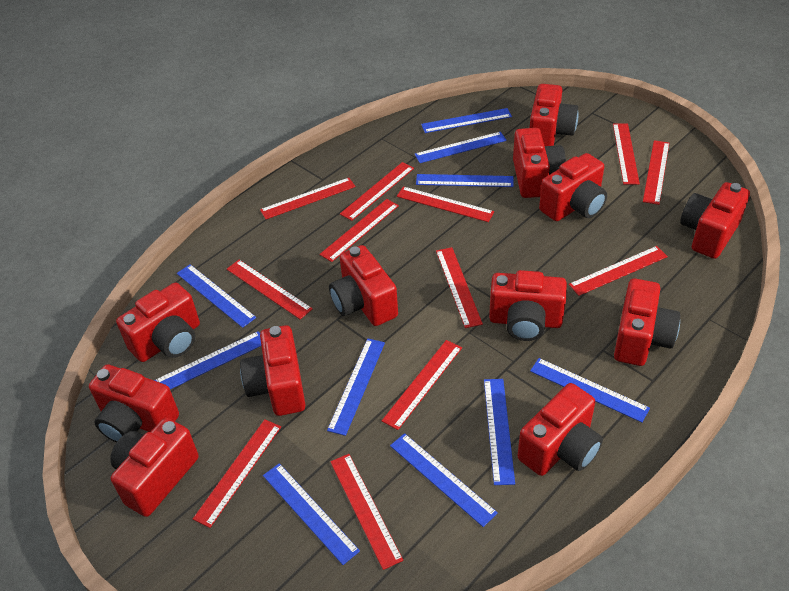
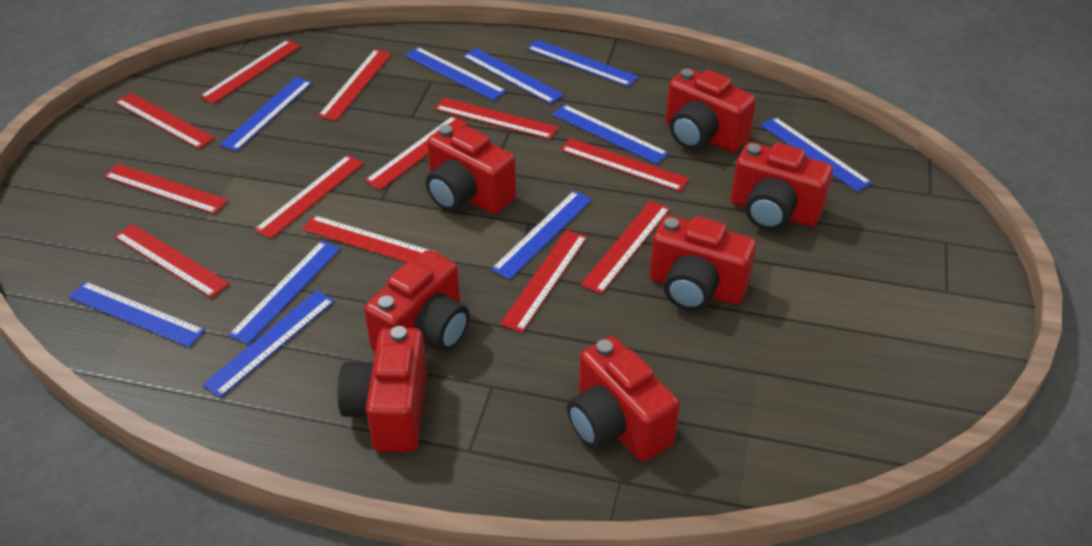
red camera: [89,364,179,443] [110,418,198,517] [116,283,200,362] [240,325,306,416] [329,245,398,326] [489,270,567,341] [513,128,566,198] [518,383,603,476] [530,84,579,146] [539,153,607,221] [614,278,680,366] [680,182,750,259] = 12 -> [338,326,427,452] [364,250,470,352] [426,124,516,214] [567,336,680,461] [650,215,756,311] [666,68,756,152] [731,142,833,230] = 7

